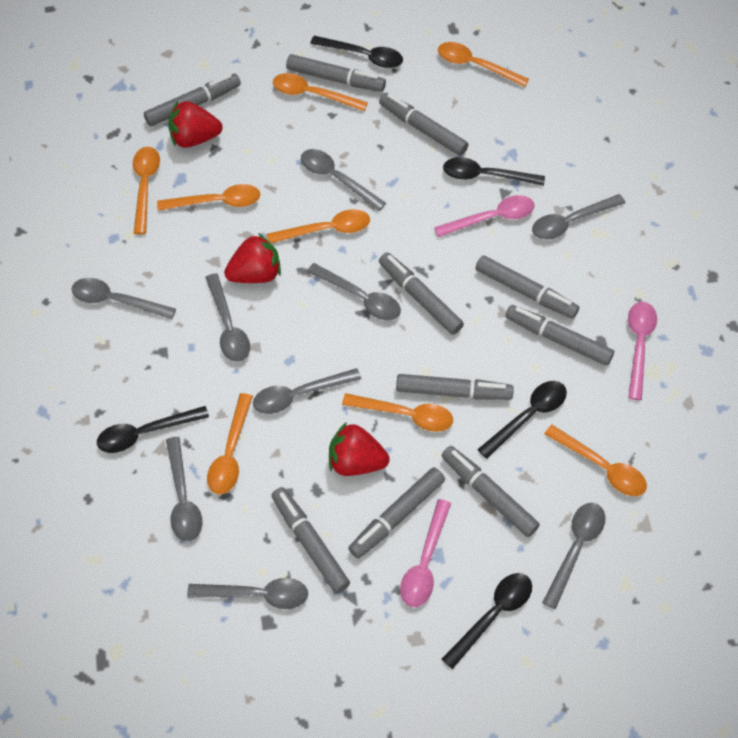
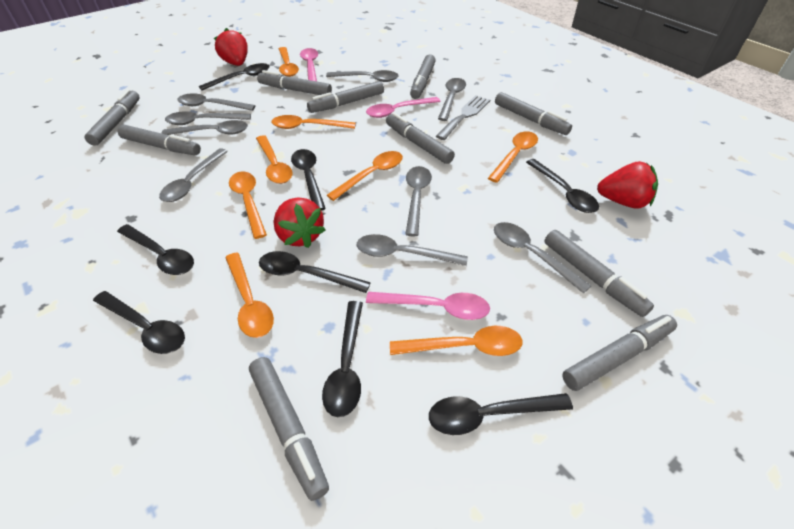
black spoon: [97,406,209,453] [310,36,403,68] [442,573,532,669] [443,157,545,186] [477,381,567,459] = 5 -> [93,291,185,354] [117,224,194,275] [199,63,270,91] [259,251,371,293] [291,149,326,211] [322,301,363,417] [429,393,573,435] [526,159,599,213] = 8
grey fork: none = 0 -> [436,95,490,140] = 1

